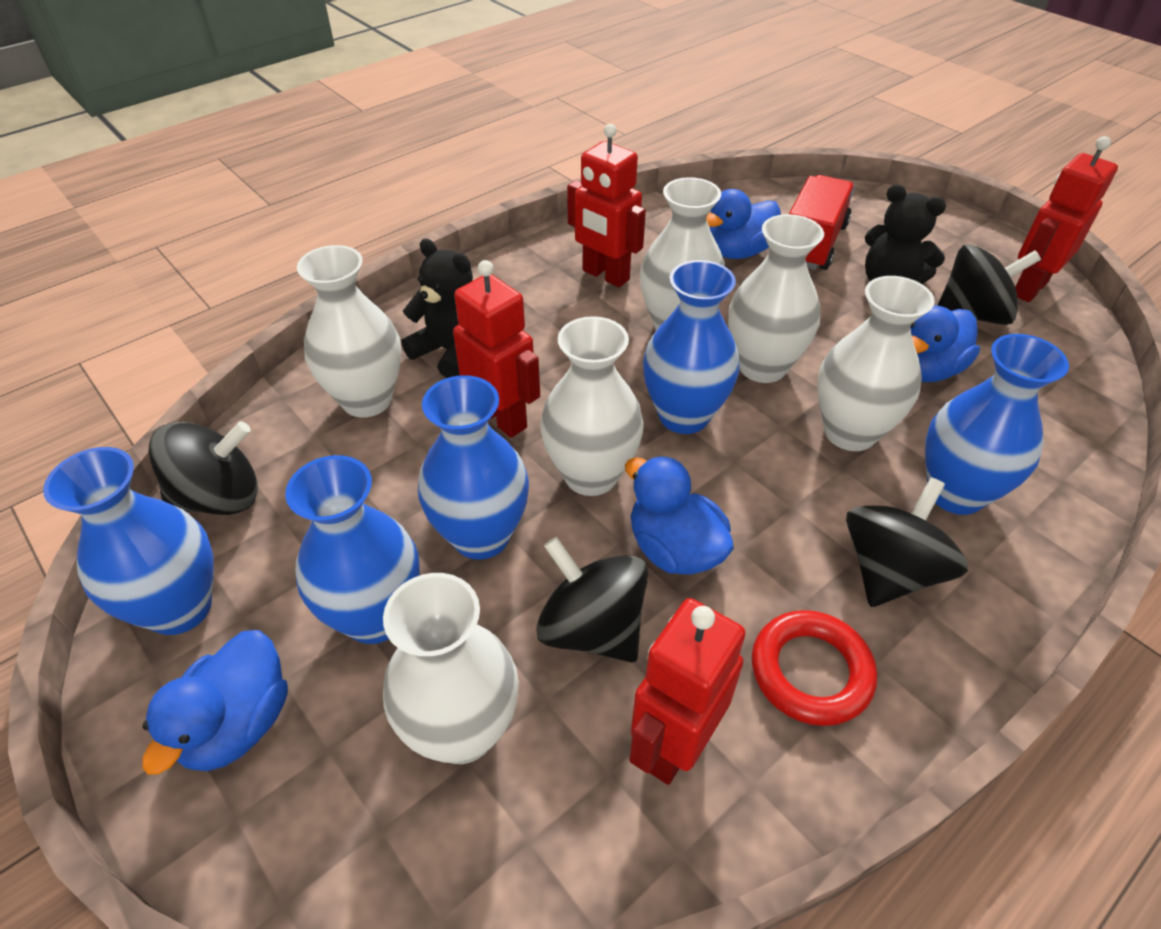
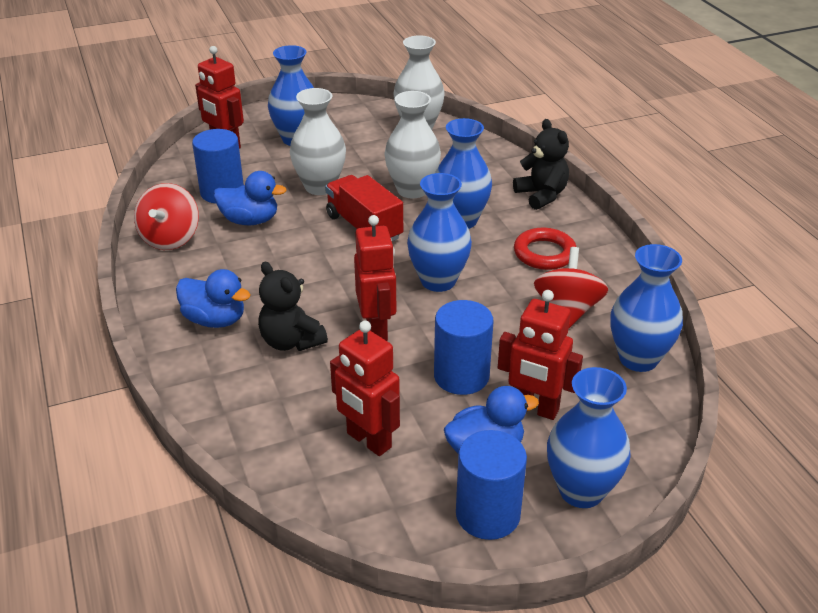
black spinning top: [148,421,258,515] [536,537,649,662] [846,477,968,607] [937,244,1041,325] = 4 -> none = 0
blue cylinder: none = 0 -> [192,129,244,203] [434,300,494,395] [456,430,527,540] = 3
blue duck: [142,630,288,775] [625,456,734,575] [706,189,781,259] [910,305,980,382] = 4 -> [176,269,250,328] [214,171,287,225] [444,386,539,454] = 3
red spinning top: none = 0 -> [134,183,199,250] [534,247,608,329] = 2
white vase: [297,245,401,418] [383,573,519,764] [540,316,644,496] [640,177,725,331] [728,214,824,383] [817,276,935,451] = 6 -> [290,88,346,195] [384,91,441,198] [393,35,445,130] = 3

